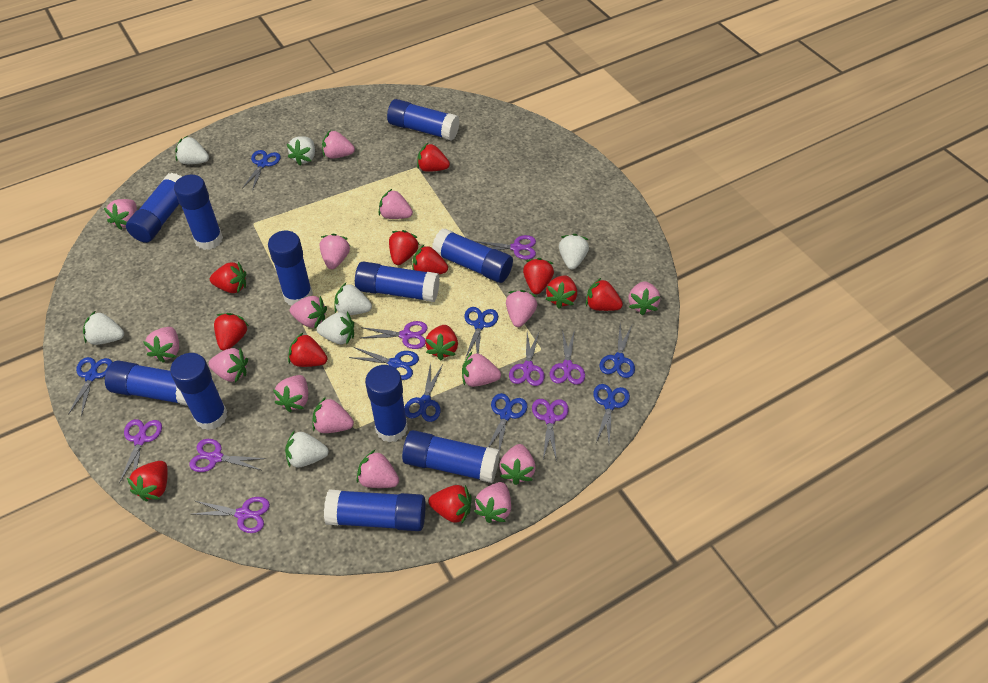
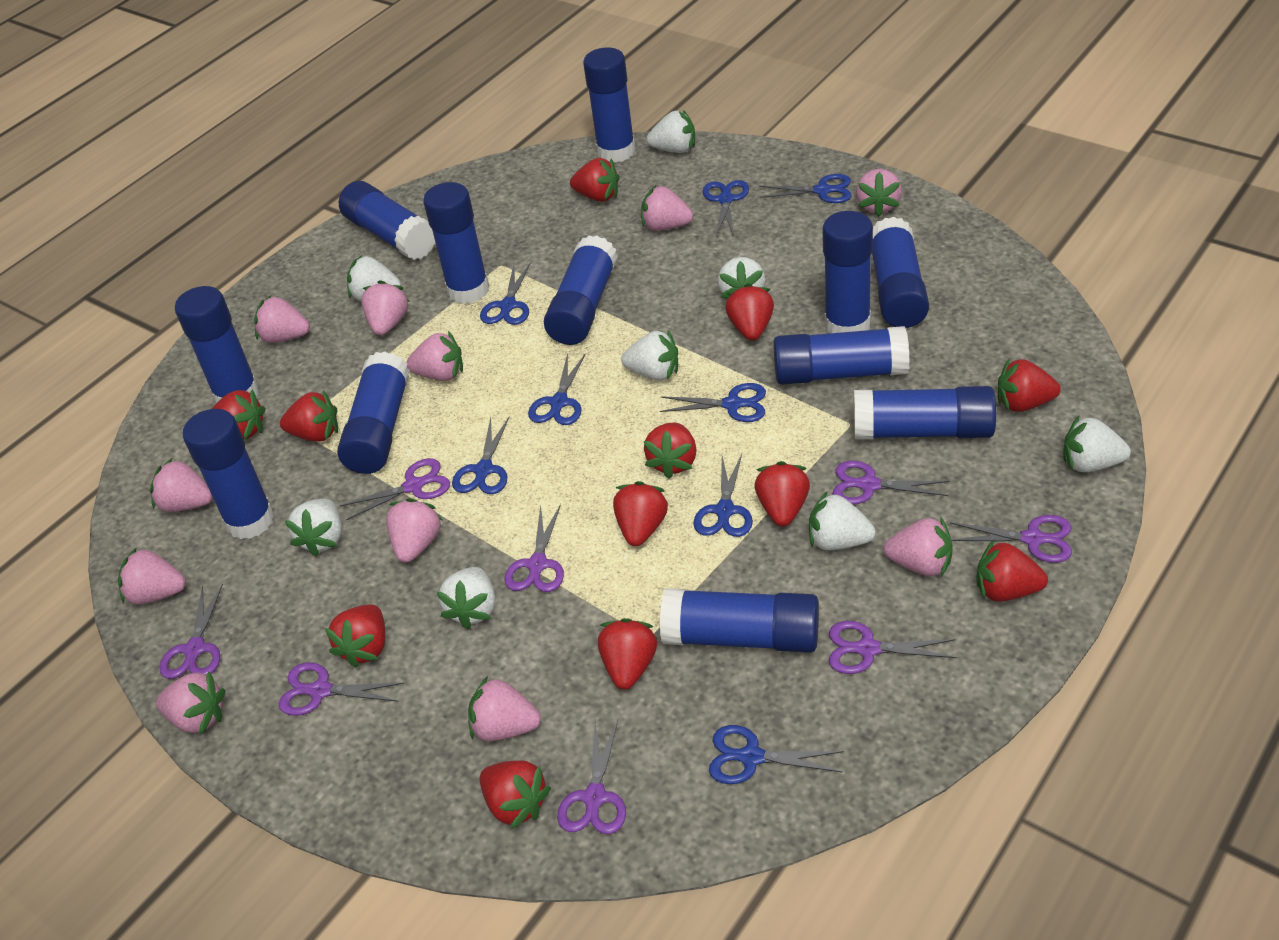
blue glue stick: [105,360,188,406] [126,173,182,243] [170,353,227,430] [174,175,223,250] [268,230,313,305] [324,490,426,531] [355,261,440,302] [365,365,408,442] [387,99,459,141] [402,430,500,483] [432,228,513,283] = 11 -> [175,286,259,403] [183,409,275,539] [337,351,410,474] [339,181,435,260] [423,182,489,304] [544,235,618,345] [583,47,636,163] [660,588,819,653] [773,326,910,385] [823,211,873,333] [854,386,996,439] [872,217,929,328] = 12
pink strawberry: [104,199,137,230] [143,327,179,363] [209,348,248,383] [273,375,308,412] [290,296,327,328] [312,397,354,433] [320,233,350,269] [322,130,355,158] [357,450,399,488] [379,189,413,219] [462,352,501,387] [474,482,511,523] [499,444,536,485] [506,290,537,327] [629,281,660,315] = 15 -> [118,547,186,605] [150,459,213,512] [156,672,225,735] [254,296,310,343] [361,280,410,335] [386,498,443,563] [406,331,463,381] [468,676,541,741] [641,185,693,231] [856,169,902,217] [884,516,953,576] = 11
white strawberry: [83,311,124,345] [175,136,209,164] [285,430,329,468] [287,136,315,165] [317,312,354,345] [334,283,372,315] [559,234,589,270] = 7 -> [285,499,342,557] [347,255,401,301] [437,567,495,629] [621,330,678,380] [647,110,695,153] [718,257,765,299] [809,491,876,550] [1063,416,1131,472] = 8

